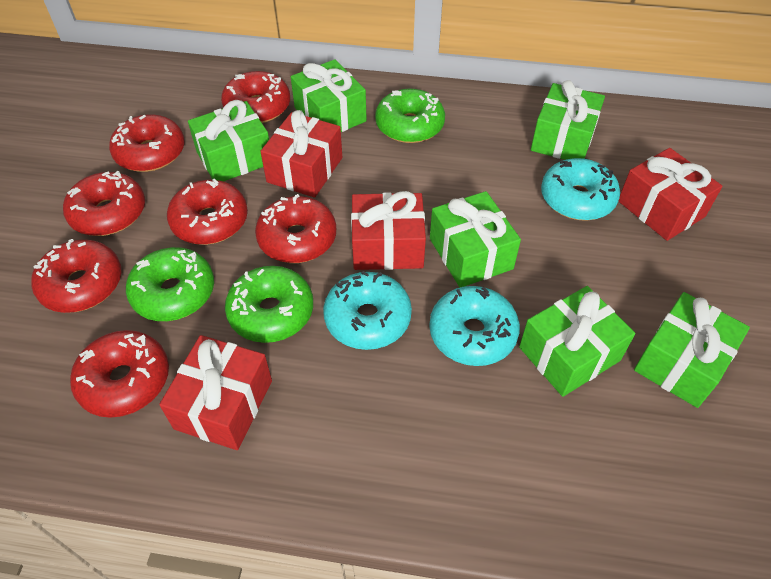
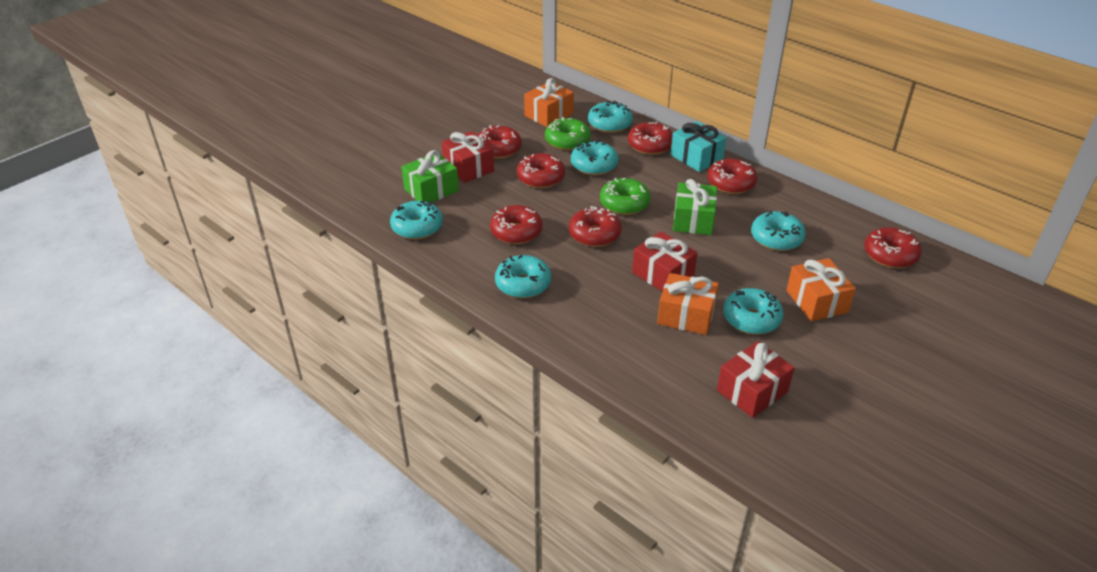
green donut: [126,247,214,321] [225,266,313,343] [375,89,445,143] = 3 -> [545,117,591,151] [600,178,651,215] = 2
green gift: [188,100,269,181] [291,59,367,132] [430,191,521,287] [519,286,635,397] [531,80,605,160] [634,292,750,408] = 6 -> [401,150,459,202] [673,179,717,235] = 2
orange gift: none = 0 -> [524,78,574,127] [657,273,719,335] [786,258,856,322] = 3
red gift: [159,335,272,450] [260,110,342,198] [351,191,426,270] [618,148,723,241] = 4 -> [442,131,494,183] [632,231,698,292] [717,341,795,418] = 3
turquoise donut: [323,271,412,350] [429,286,520,366] [541,158,620,221] = 3 -> [390,201,443,240] [495,255,551,298] [571,140,618,175] [588,101,633,133] [723,288,784,334] [751,211,806,251] = 6
turquoise gift: none = 0 -> [670,121,726,172] = 1

